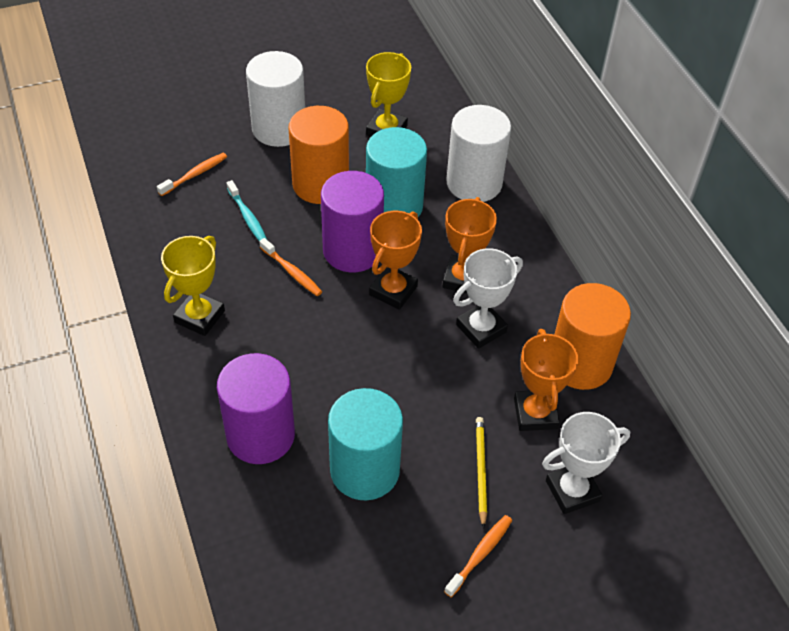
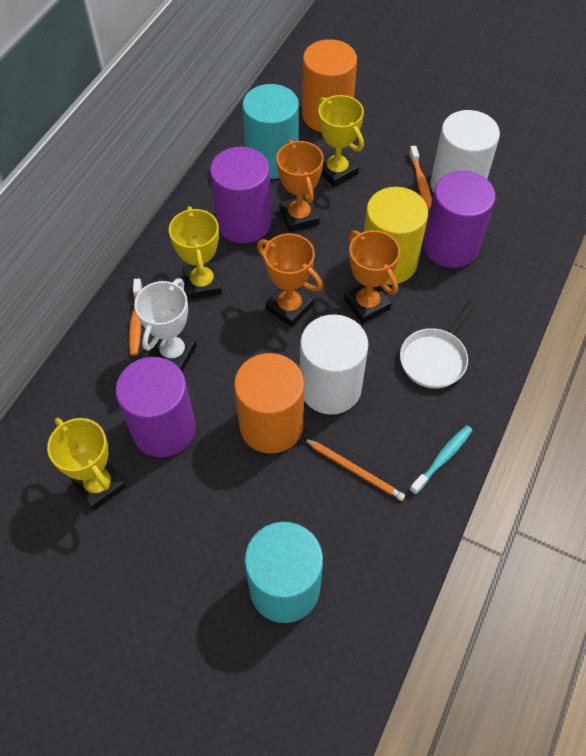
orange pencil: none = 0 -> [303,438,405,501] = 1
orange toothbrush: [157,153,227,196] [259,238,322,296] [444,515,512,597] = 3 -> [129,279,142,356] [409,146,432,209] = 2
purple cylinder: [217,353,295,464] [321,171,384,272] = 2 -> [115,357,196,457] [210,147,272,243] [423,170,495,268] = 3
white pan: none = 0 -> [400,298,477,389] = 1
white trophy: [453,248,523,349] [542,412,630,514] = 2 -> [134,278,197,372] = 1
yellow cylinder: none = 0 -> [364,187,428,284] = 1
yellow pencil: [476,417,487,529] = 1 -> none = 0
yellow trophy: [161,236,225,336] [366,52,411,137] = 2 -> [47,418,126,510] [169,206,222,300] [317,95,364,187] = 3

